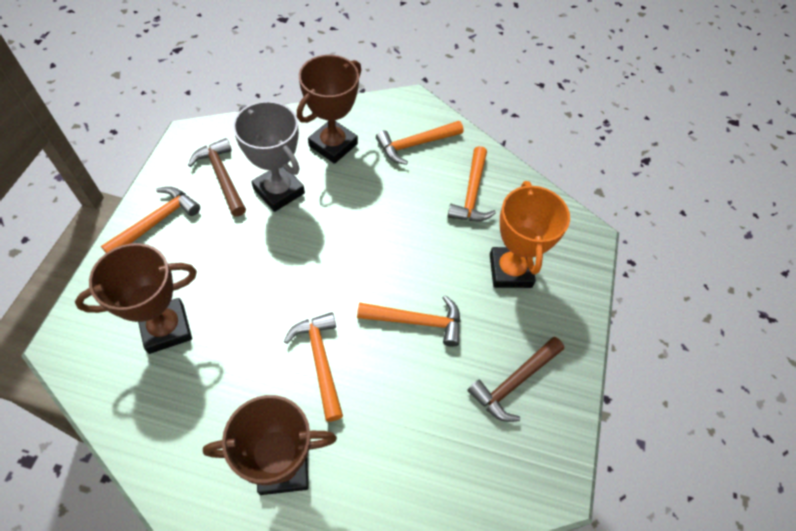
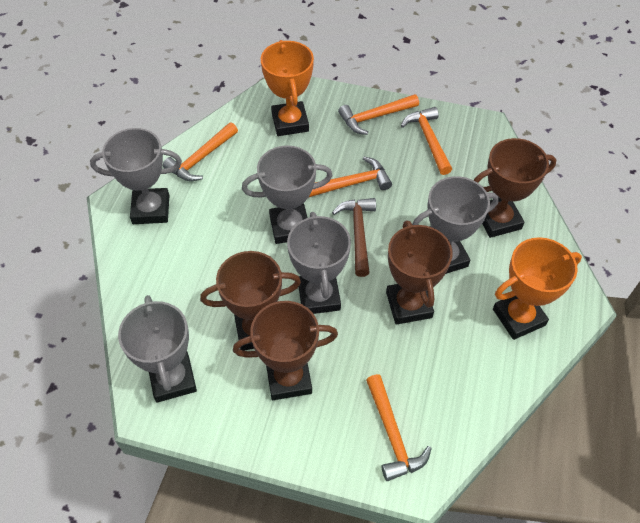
brown hammer: [188,138,246,217] [467,337,564,422] = 2 -> [332,198,376,277] = 1
brown trophy: [75,243,197,354] [203,395,337,495] [297,55,361,164] = 3 -> [200,251,301,351] [233,301,338,400] [386,221,453,325] [474,138,557,238] = 4
grey trophy: [233,101,305,212] = 1 -> [90,128,182,224] [118,295,197,403] [242,146,333,244] [287,212,351,314] [412,176,499,274] = 5
orange trophy: [490,181,570,288] = 1 -> [261,40,314,136] [493,237,582,340] = 2

